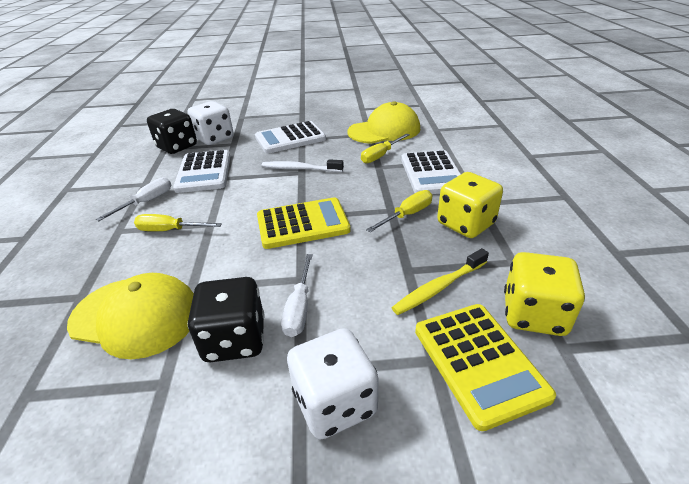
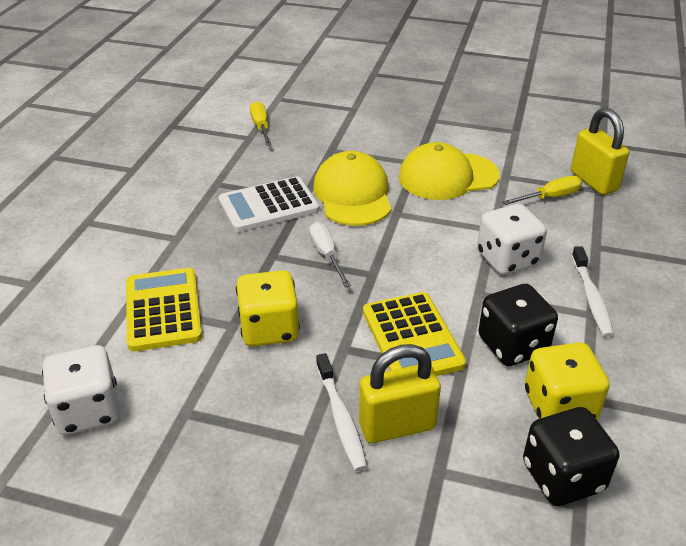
white calculator: [173,150,230,193] [255,121,326,154] [401,150,461,194] = 3 -> [218,176,320,232] = 1
white screwdriver: [96,177,171,221] [281,254,313,337] = 2 -> [309,222,351,287] = 1
white toothbrush: [262,159,344,172] = 1 -> [316,353,367,471] [572,246,614,337] = 2
yellow padlock: none = 0 -> [359,344,441,443] [571,108,629,195] = 2
yellow screwdriver: [134,214,222,231] [361,133,410,164] [366,190,433,232] = 3 -> [250,101,271,146] [503,176,582,205] = 2
yellow toothbrush: [392,248,489,315] = 1 -> none = 0

